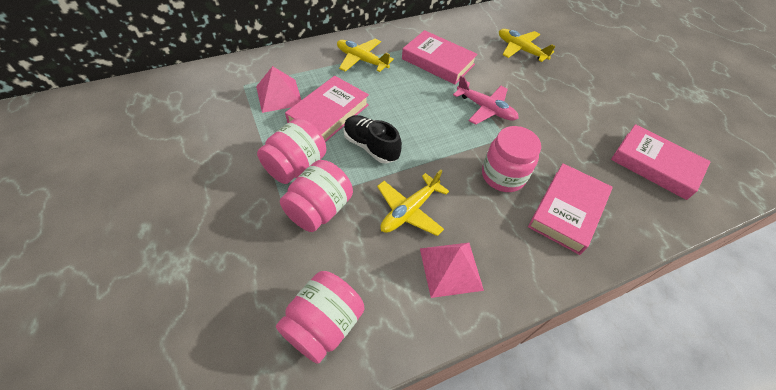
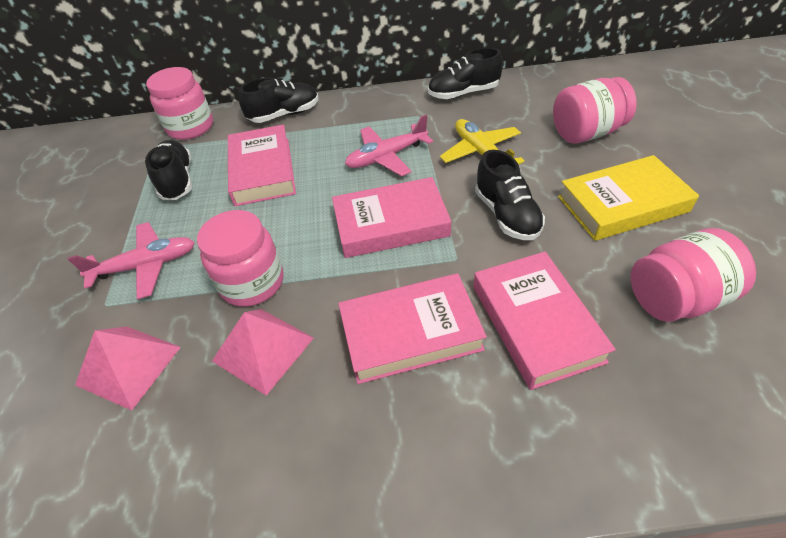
black shoe: [343,115,402,164] = 1 -> [145,140,192,200] [239,78,319,123] [428,47,503,99] [475,150,545,240] = 4
pink plane: [453,75,519,125] = 1 -> [68,222,195,299] [345,115,433,176] = 2
yellow book: none = 0 -> [558,155,699,241] = 1
yellow plane: [337,39,394,72] [377,170,449,236] [499,29,555,62] = 3 -> [440,119,525,164] = 1

